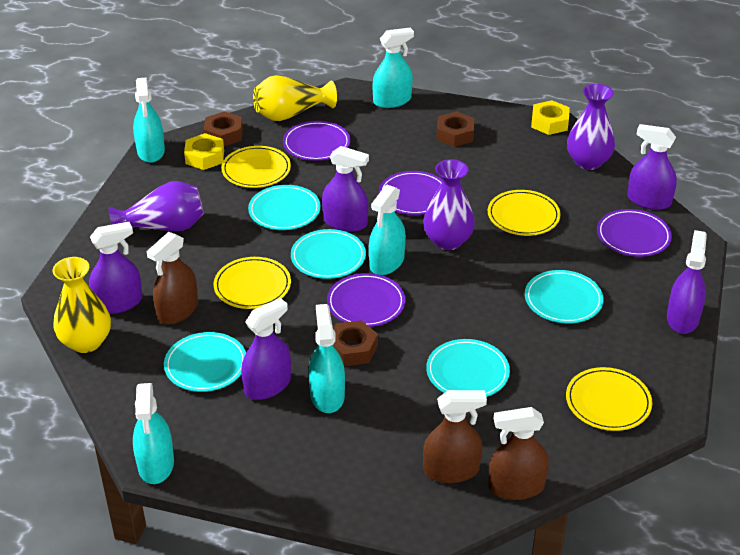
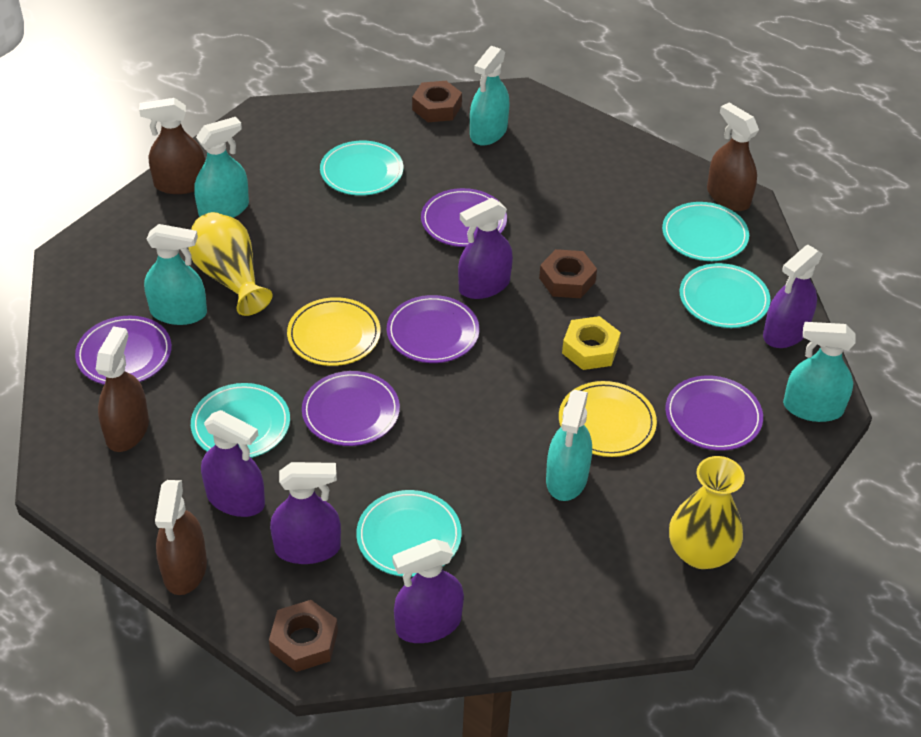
brown spray bottle: [147,232,198,325] [423,390,487,483] [488,407,549,500] = 3 -> [96,326,149,452] [139,98,205,194] [155,480,207,595] [707,103,759,211] = 4
purple plate: [283,121,350,161] [327,273,405,327] [379,171,443,215] [597,209,672,257] = 4 -> [75,316,172,385] [302,371,400,446] [387,295,479,363] [421,188,507,247] [665,375,763,451] = 5
purple vase: [109,181,204,231] [423,159,475,250] [567,84,615,170] = 3 -> none = 0
yellow nut: [184,133,224,170] [531,100,570,135] = 2 -> [562,316,621,370] = 1
yellow plate: [214,257,291,309] [221,146,291,188] [488,190,561,236] [566,367,652,431] = 4 -> [287,297,381,366] [559,381,657,457] = 2

